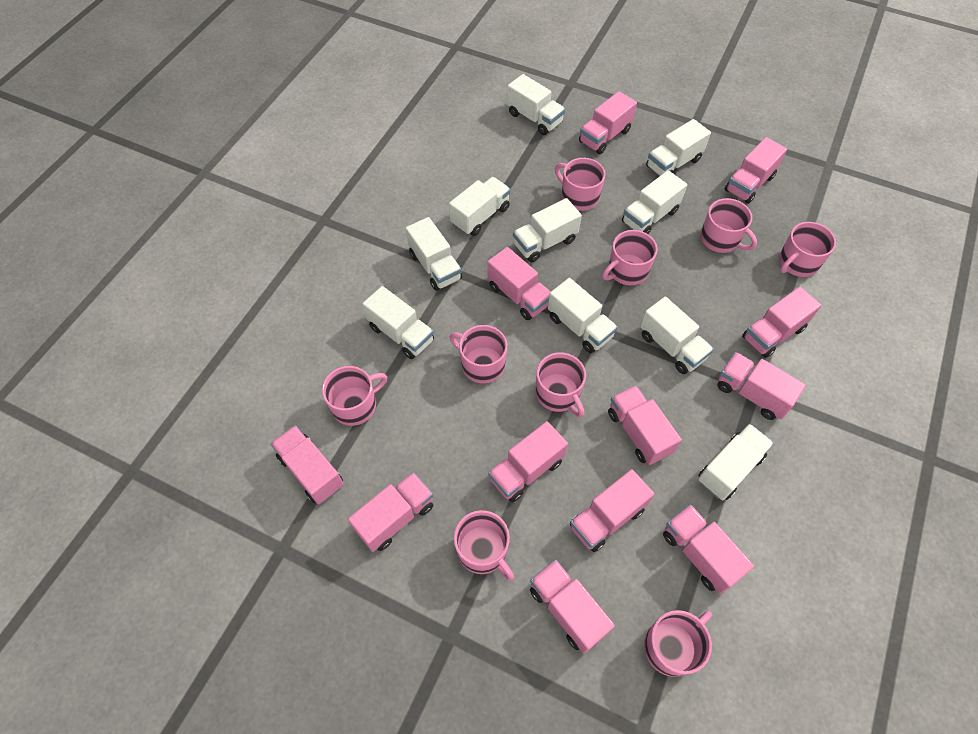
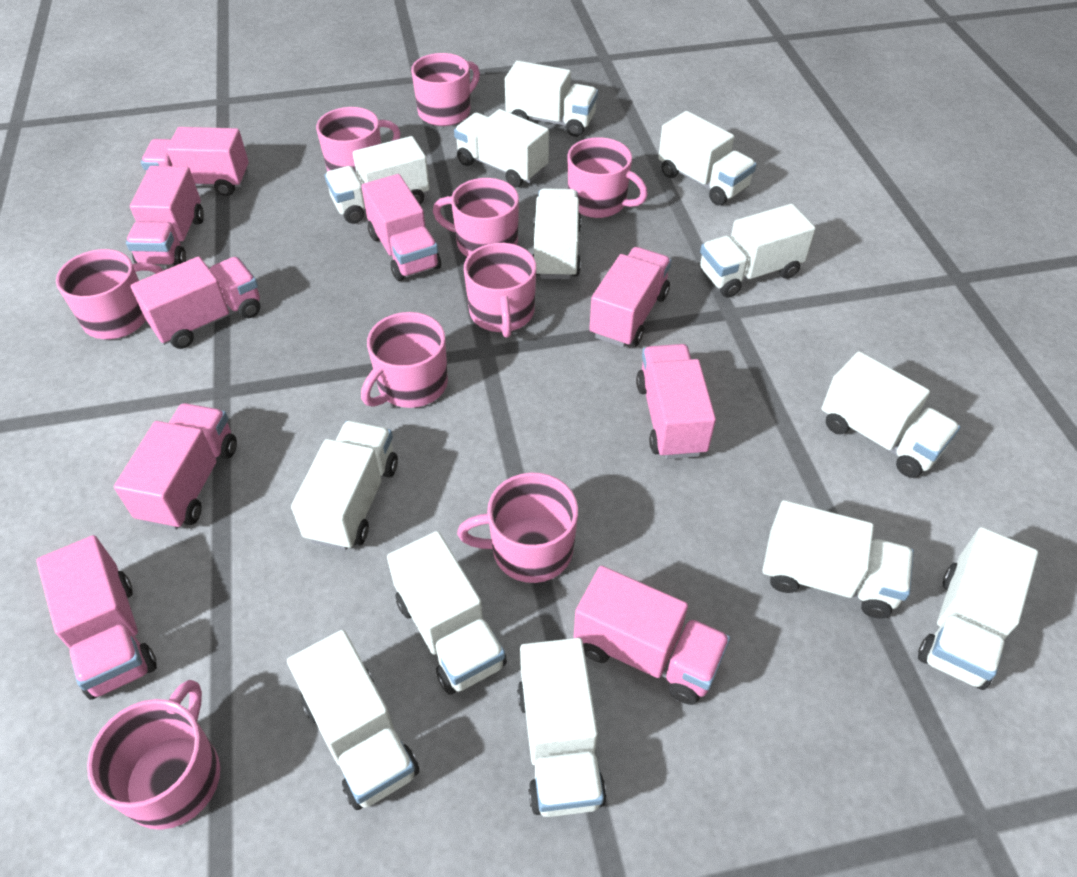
pink truck: [271,425,344,504] [348,472,433,552] [487,247,551,320] [488,421,568,502] [530,559,615,654] [570,469,654,552] [579,91,637,154] [608,385,682,465] [663,505,754,594] [717,352,806,420] [725,137,787,204] [742,287,821,358] = 12 -> [36,535,157,700] [114,403,237,530] [126,166,204,266] [130,257,260,349] [141,127,249,196] [361,174,441,281] [574,566,730,705] [589,247,671,347] [636,344,716,459] = 9
white truck: [363,286,434,359] [406,217,462,291] [449,177,511,236] [507,74,565,135] [513,198,582,262] [548,278,618,353] [622,170,687,234] [640,297,714,374] [646,119,711,176] [698,424,774,501] = 10 -> [287,630,419,810] [291,421,398,550] [325,136,430,224] [387,531,507,695] [454,109,549,188] [505,61,598,137] [517,638,607,817] [533,188,581,279] [658,111,757,205] [700,204,815,298] [762,500,914,619] [822,351,960,478] [918,527,1038,690] = 13

